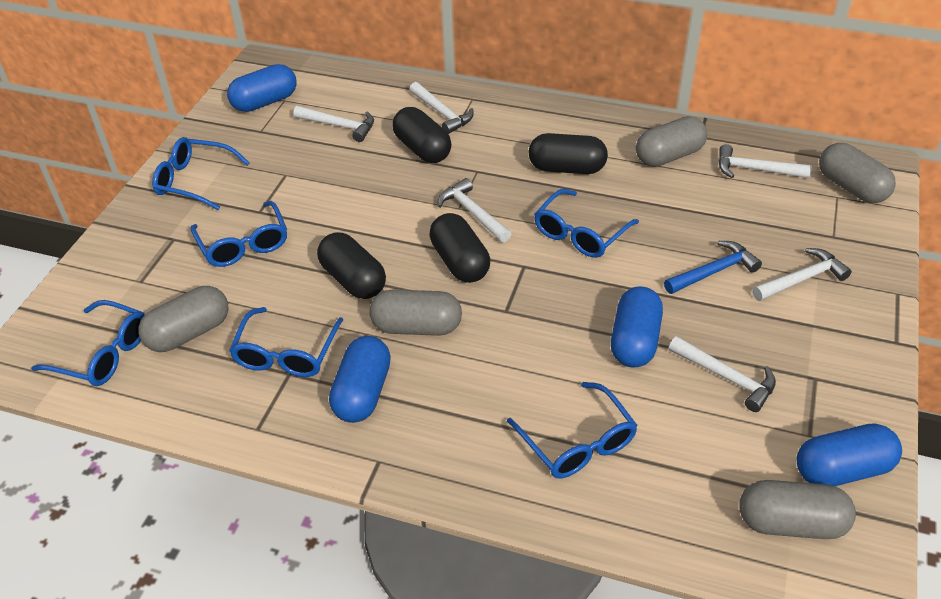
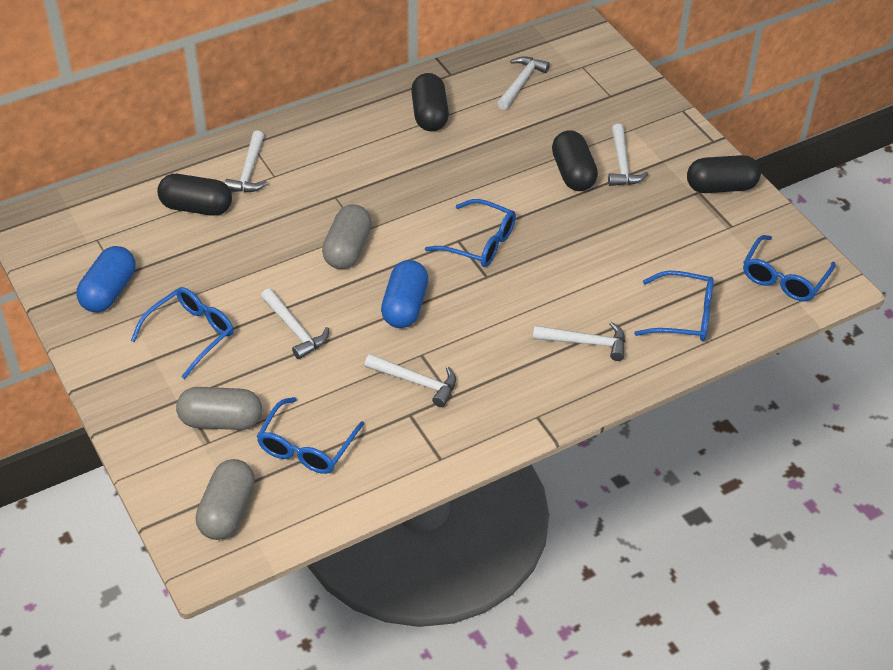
blue capsule: [227,64,297,112] [329,336,391,423] [611,286,663,368] [797,423,902,486] = 4 -> [76,246,135,312] [381,260,428,328] = 2
blue glasses: [31,300,144,386] [152,137,250,210] [190,201,287,267] [229,307,343,377] [507,382,638,478] [534,189,639,258] = 6 -> [131,287,233,379] [256,397,364,474] [425,199,516,267] [634,271,714,341] [743,235,835,301] = 5
blue hammer: [664,241,762,294] = 1 -> none = 0
grey capsule: [138,286,229,352] [370,289,462,336] [636,116,707,167] [739,480,856,539] [819,143,896,203] = 5 -> [176,387,262,430] [196,459,255,540] [322,204,372,269] = 3

